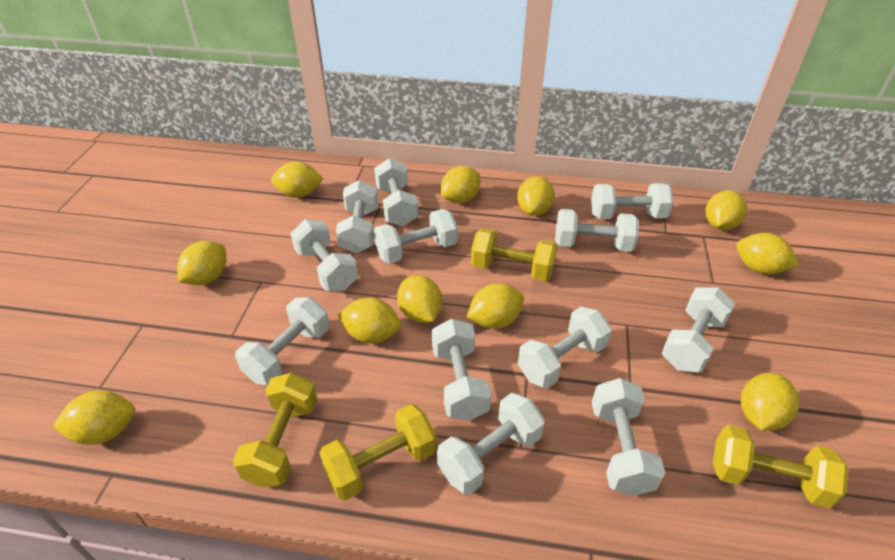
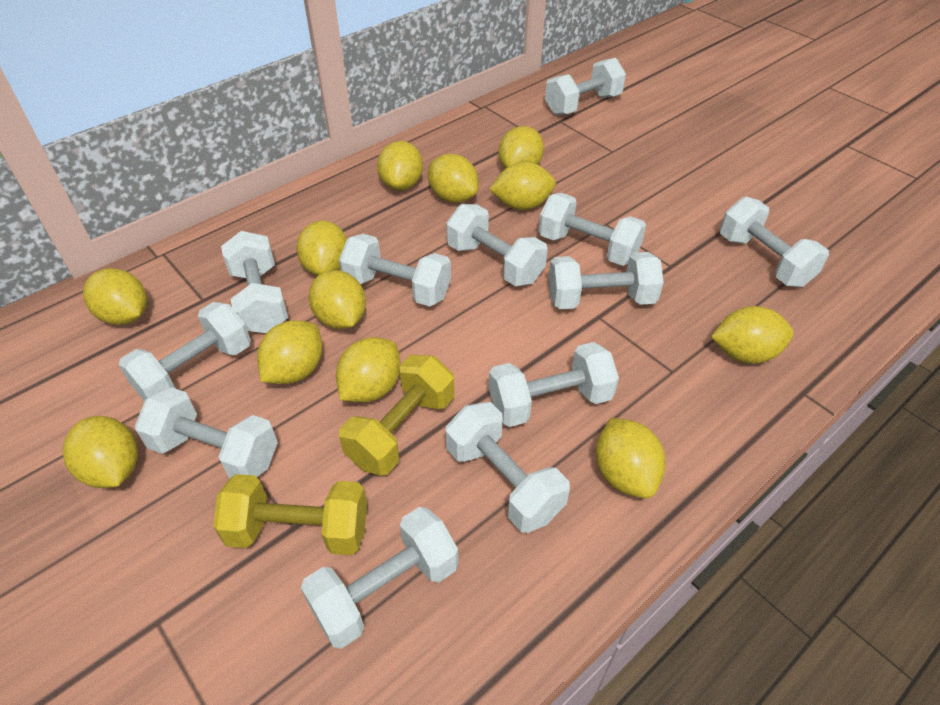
yellow dumbbell: [233,373,318,487] [319,404,436,501] [471,228,557,281] [713,425,849,508] = 4 -> [213,474,367,555] [339,355,454,476] = 2
yellow lemon: [53,391,135,445] [177,241,226,285] [271,161,324,198] [338,297,401,343] [397,275,442,323] [441,166,480,203] [467,283,524,329] [517,176,555,216] [705,190,747,230] [736,233,799,275] [741,373,799,431] = 11 -> [63,416,138,488] [83,268,147,325] [257,320,322,384] [296,220,347,276] [309,270,366,329] [336,337,401,402] [377,141,423,190] [428,154,478,203] [489,162,556,210] [498,126,544,169] [596,418,666,499] [711,306,794,364] = 12

